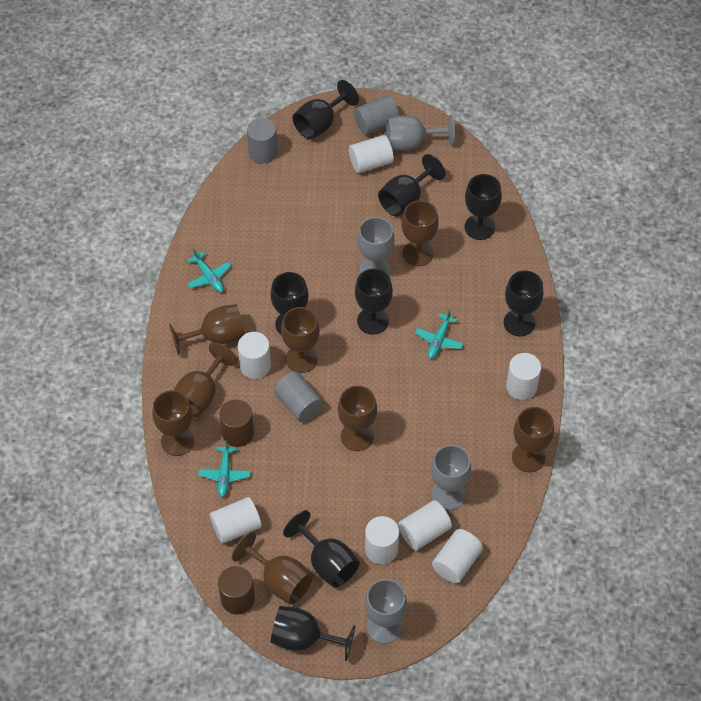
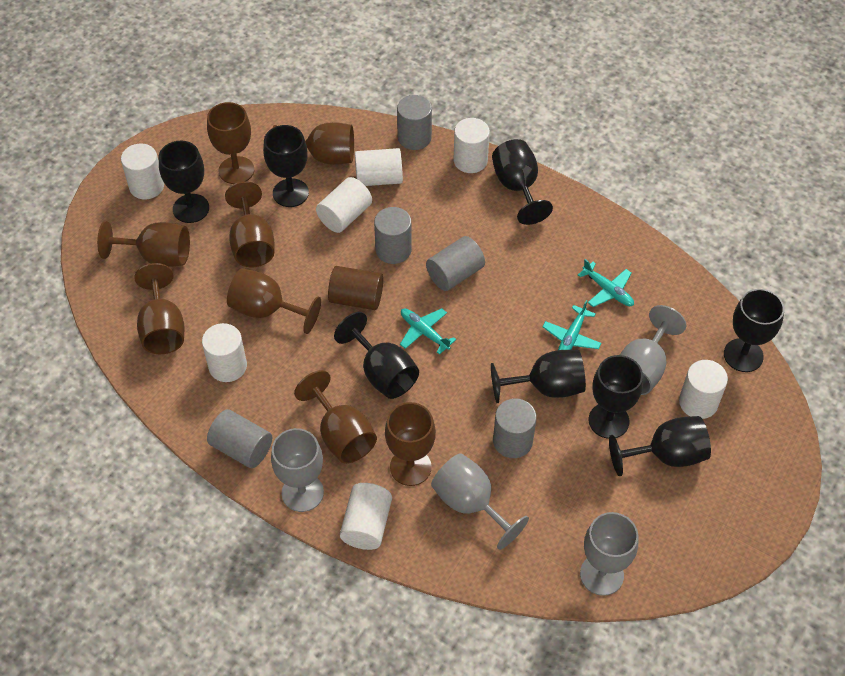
brown cylinder: [218,566,255,615] [219,399,254,447] = 2 -> [328,266,383,310] = 1
grey cylinder: [247,118,278,163] [274,372,323,422] [354,95,399,135] = 3 -> [207,409,272,468] [374,207,412,264] [397,95,432,150] [426,236,485,291] [493,398,537,458] = 5

